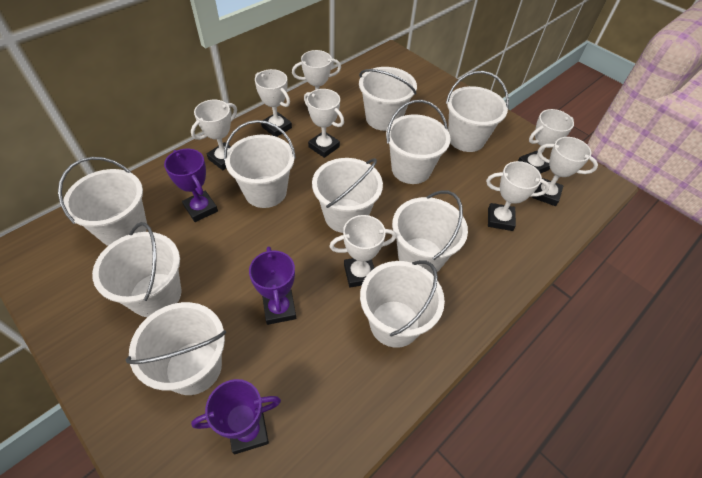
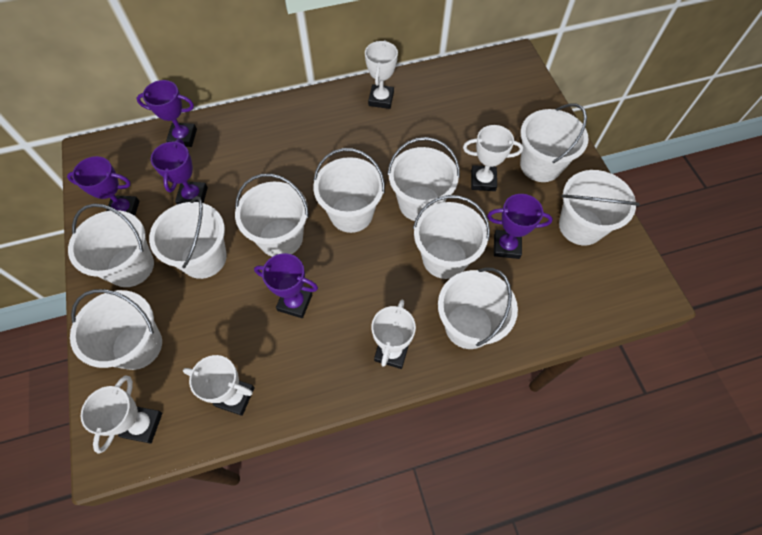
purple trophy: [164,149,218,222] [191,379,281,454] [249,247,296,325] = 3 -> [67,156,140,216] [136,80,197,147] [151,139,208,204] [254,253,318,318] [487,194,553,259] = 5
white trophy: [191,100,237,170] [255,69,292,137] [292,50,341,115] [304,89,344,158] [329,215,396,288] [486,161,550,231] [518,109,574,174] [532,137,598,206] = 8 -> [81,375,162,454] [183,355,255,416] [365,40,398,109] [371,300,416,369] [463,125,523,191] = 5

